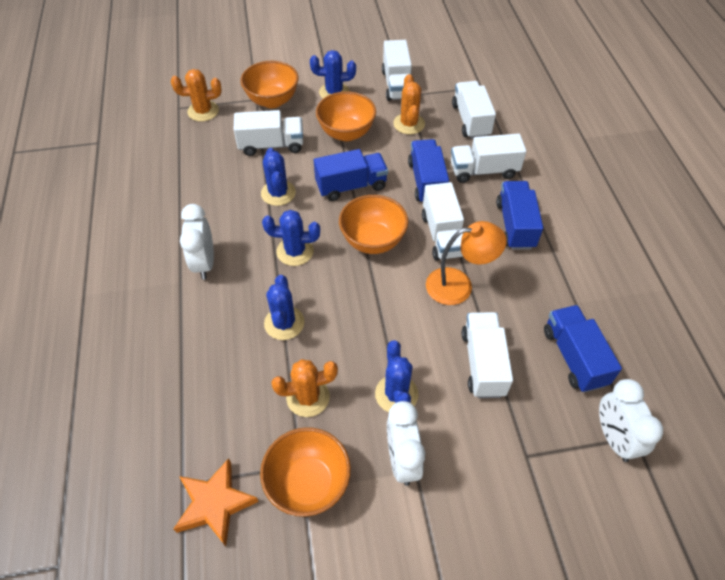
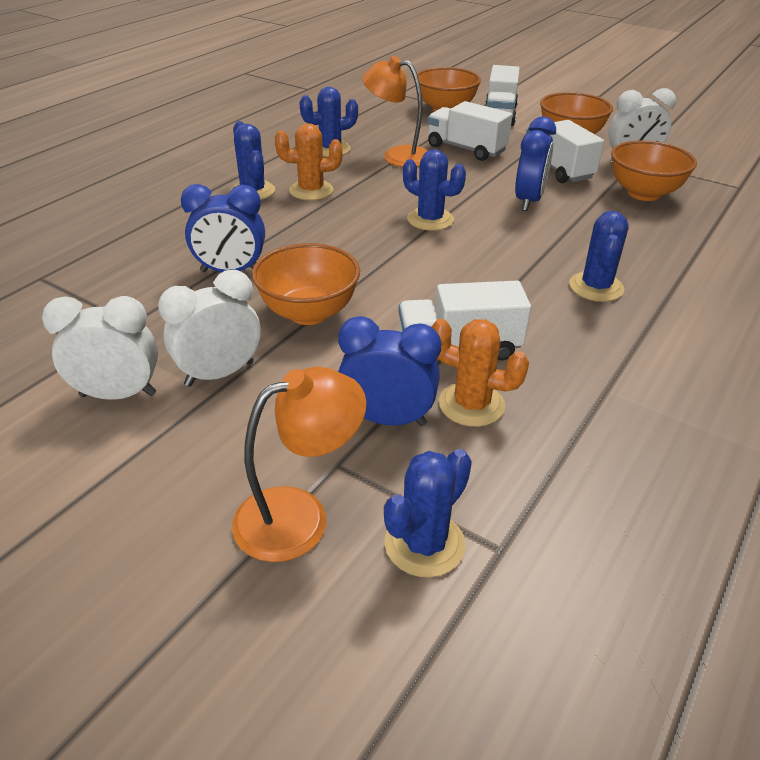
blue clock: none = 0 -> [181,184,265,272] [338,316,441,426] [515,116,556,211] = 3
blue truck: [314,149,388,201] [408,139,449,202] [496,181,543,250] [544,305,622,393] = 4 -> none = 0
orange cactus: [171,69,222,122] [271,359,338,417] [393,74,425,134] = 3 -> [275,123,343,200] [432,319,529,427] = 2
orange lamp: [426,221,507,305] = 1 -> [232,367,366,562] [362,56,427,167] = 2
orange star: [173,458,259,546] = 1 -> none = 0
white truck: [233,110,303,156] [382,40,412,101] [422,182,464,261] [451,133,526,183] [452,81,496,139] [461,312,513,398] = 6 -> [399,280,531,360] [427,101,512,161] [486,65,520,126] [526,120,604,183] = 4

